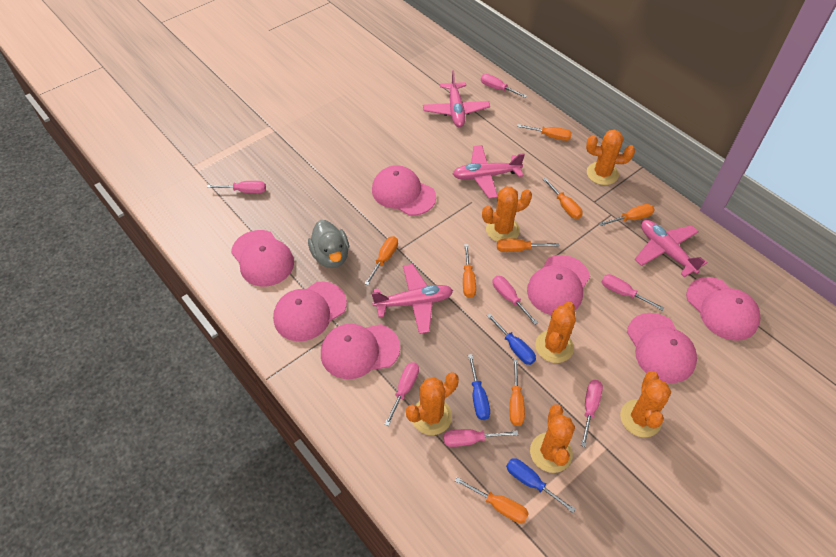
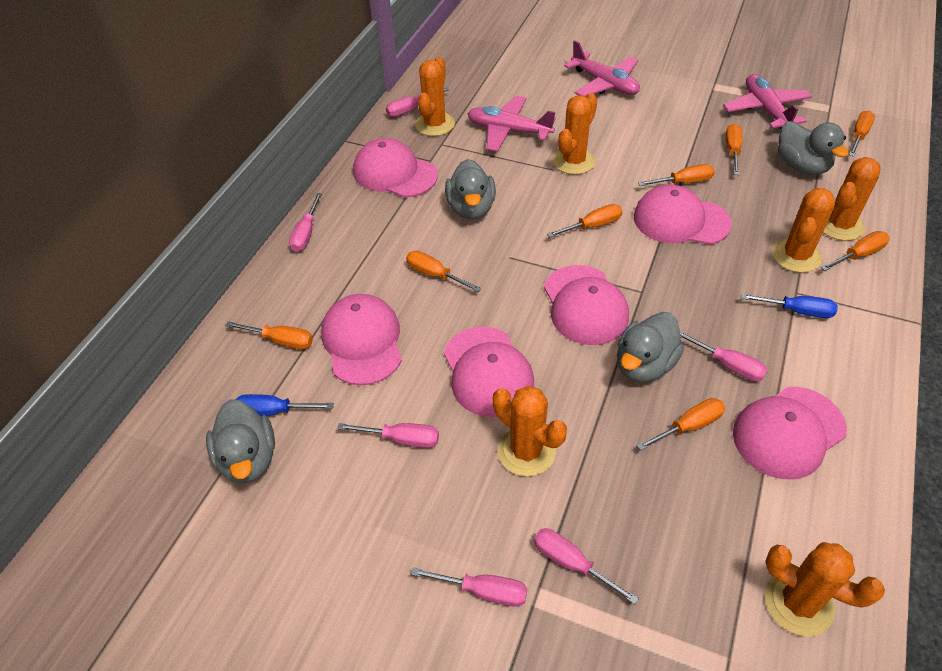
blue screwdriver: [468,354,490,420] [486,313,536,365] [506,458,576,513] = 3 -> [235,394,334,416] [741,294,838,318] = 2
grey duck: [308,220,349,268] = 1 -> [206,399,275,483] [445,159,496,220] [617,312,684,382] [778,121,849,175] = 4
pink cap: [231,230,294,287] [273,281,347,341] [321,324,400,379] [372,165,436,216] [527,255,590,315] [627,313,697,383] [686,277,760,341] = 7 -> [321,294,402,385] [353,138,438,198] [444,327,534,417] [544,265,629,345] [634,184,732,245] [733,387,847,479] = 6
pink plane: [371,264,453,334] [423,70,490,127] [453,145,525,199] [635,220,708,277] = 4 -> [467,96,556,152] [564,40,640,97] [723,74,812,130] = 3
pink screwdriver: [207,181,266,193] [384,362,419,426] [444,429,518,447] [481,74,527,98] [493,276,538,325] [581,380,603,447] [602,274,664,311] = 7 -> [289,193,322,252] [337,423,439,448] [386,87,449,117] [411,567,527,607] [534,528,639,604] [680,332,768,381] = 6

